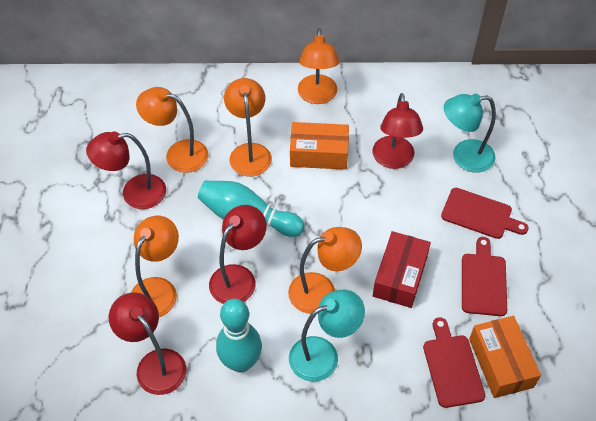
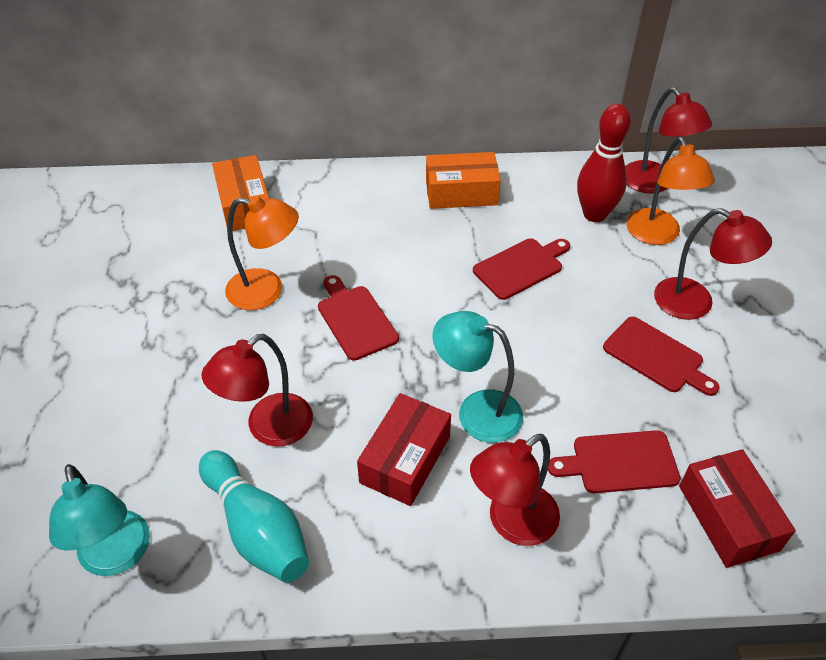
orange lamp: [131,216,179,317] [136,87,208,173] [224,78,272,176] [288,227,362,314] [298,28,339,104] = 5 -> [225,195,299,310] [626,137,715,245] = 2
red bowling pin: none = 0 -> [577,104,631,222] = 1
red box: [373,231,431,308] = 1 -> [357,393,451,506] [679,449,796,568] = 2
red cutting board: [423,317,485,408] [441,188,529,239] [462,237,507,316] = 3 -> [318,275,399,361] [473,239,570,300] [548,430,681,493] [603,317,720,396] = 4
turquoise bowling pin: [198,181,304,237] [216,299,262,373] = 2 -> [199,450,309,583] = 1

